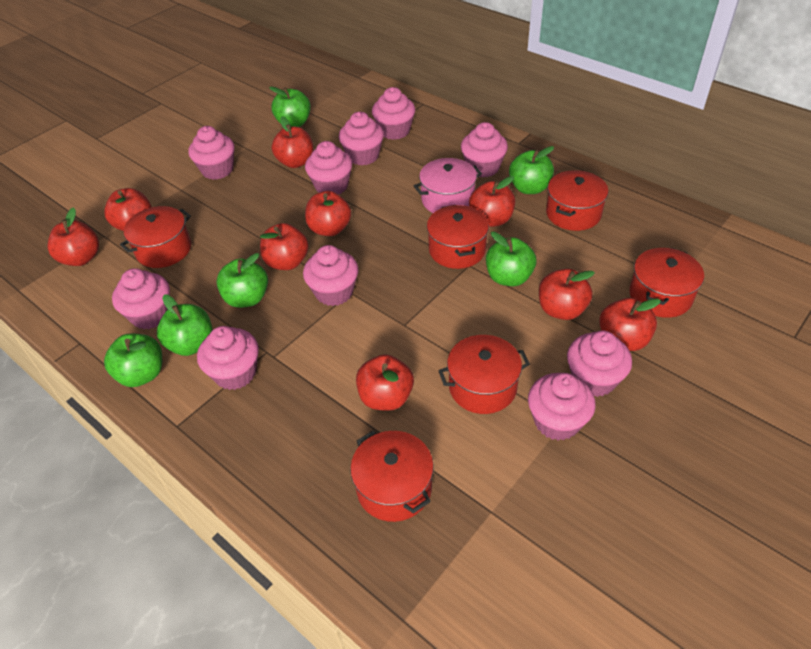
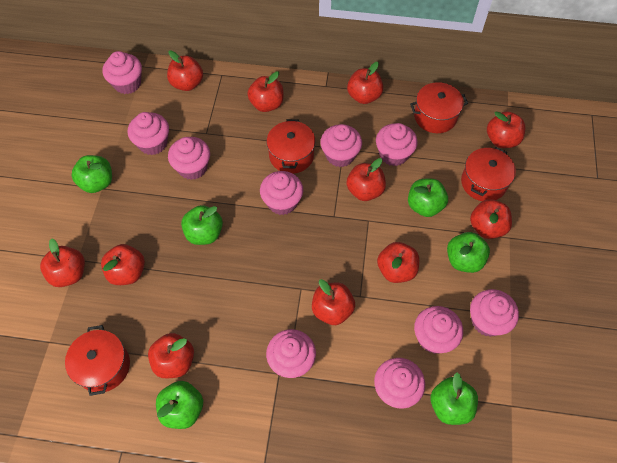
pink pot: [414,158,482,213] = 1 -> none = 0
red apple: [48,208,99,266] [104,188,152,231] [260,223,309,270] [272,116,313,168] [305,191,351,236] [356,354,414,411] [469,176,515,227] [539,269,595,320] [599,298,661,351] = 9 -> [40,238,85,287] [101,244,145,285] [148,333,194,379] [167,50,203,91] [247,71,283,112] [312,279,355,325] [346,158,386,201] [347,62,383,104] [377,242,419,283] [470,199,512,239] [487,111,525,148] = 11
red pot: [120,206,191,268] [350,431,434,522] [427,205,489,269] [438,335,530,414] [546,170,608,231] [629,248,704,318] = 6 -> [65,325,130,396] [267,119,315,174] [410,82,468,133] [461,147,516,201] = 4

